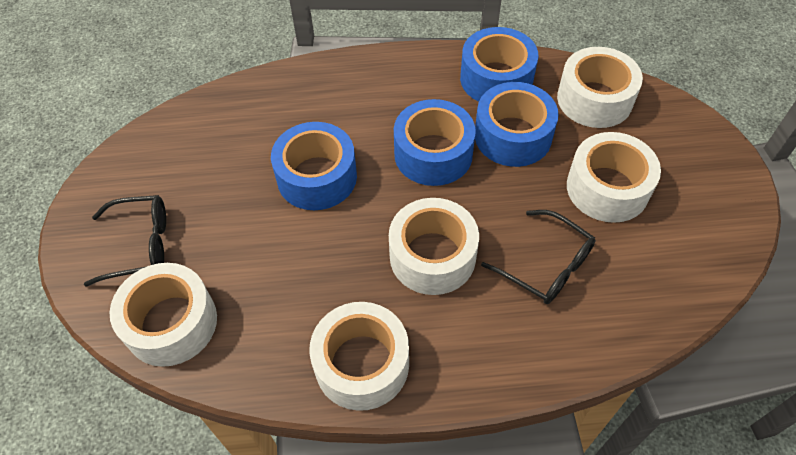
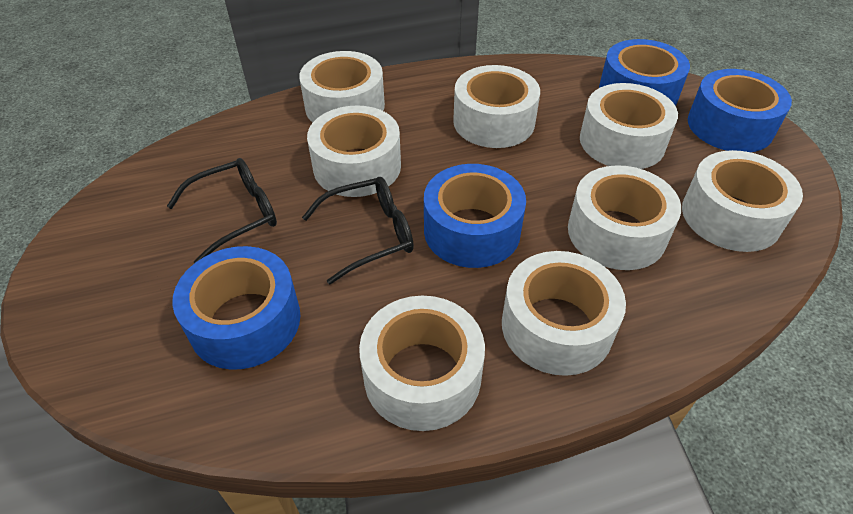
white tape: [110,263,217,367] [309,302,409,411] [389,198,479,295] [557,47,643,128] [567,132,661,223] = 5 -> [299,51,385,122] [307,105,401,197] [359,296,485,431] [453,65,540,148] [502,251,626,376] [568,165,681,270] [580,83,678,169] [682,150,803,252] = 8

